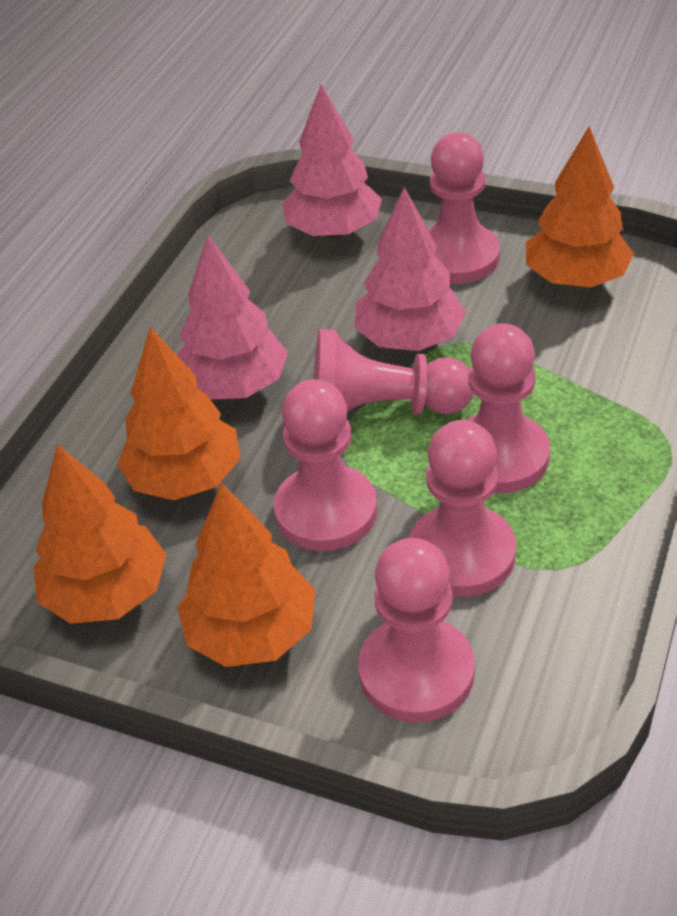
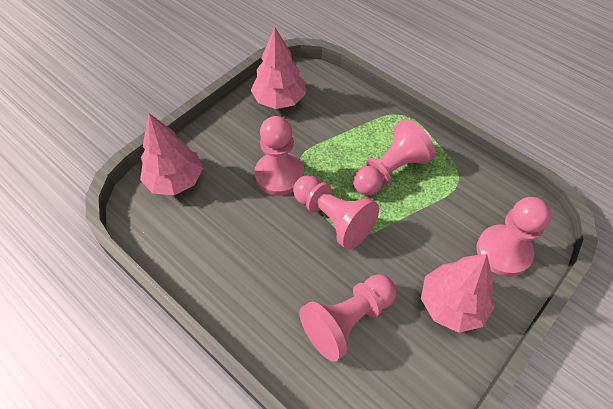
orange tree: [34,444,167,624] [117,327,241,500] [177,482,316,667] [526,127,634,287] = 4 -> none = 0
pink pawn: [274,379,377,551] [313,329,474,415] [358,538,475,723] [409,420,516,597] [428,133,500,284] [466,324,550,493] = 6 -> [254,116,304,196] [293,175,379,249] [299,274,397,362] [353,119,435,195] [476,197,551,277] = 5

